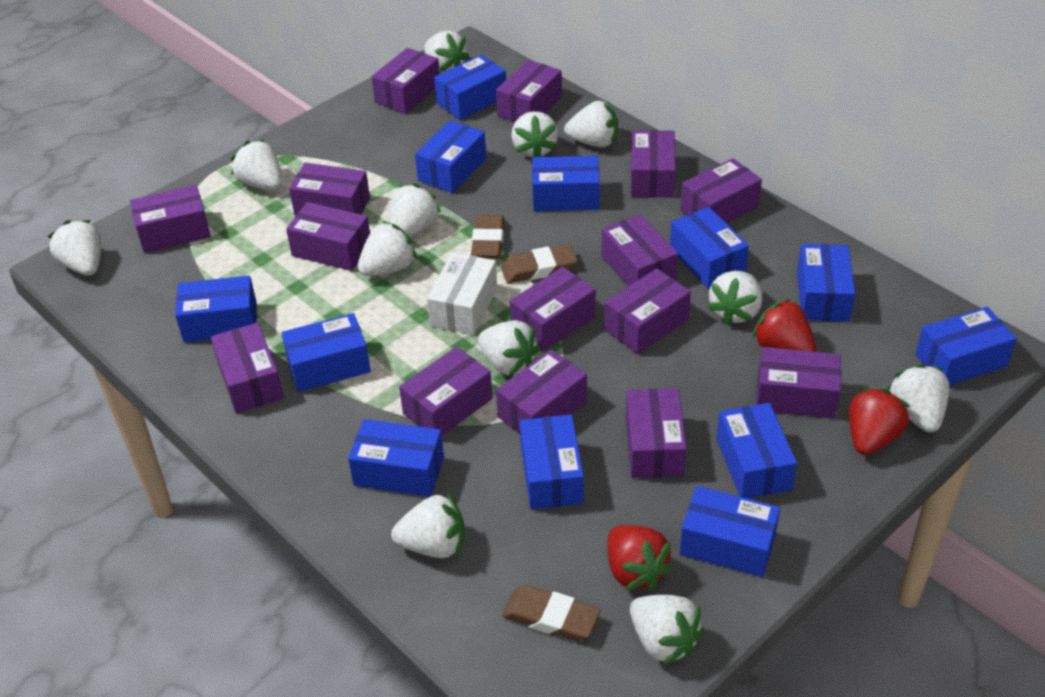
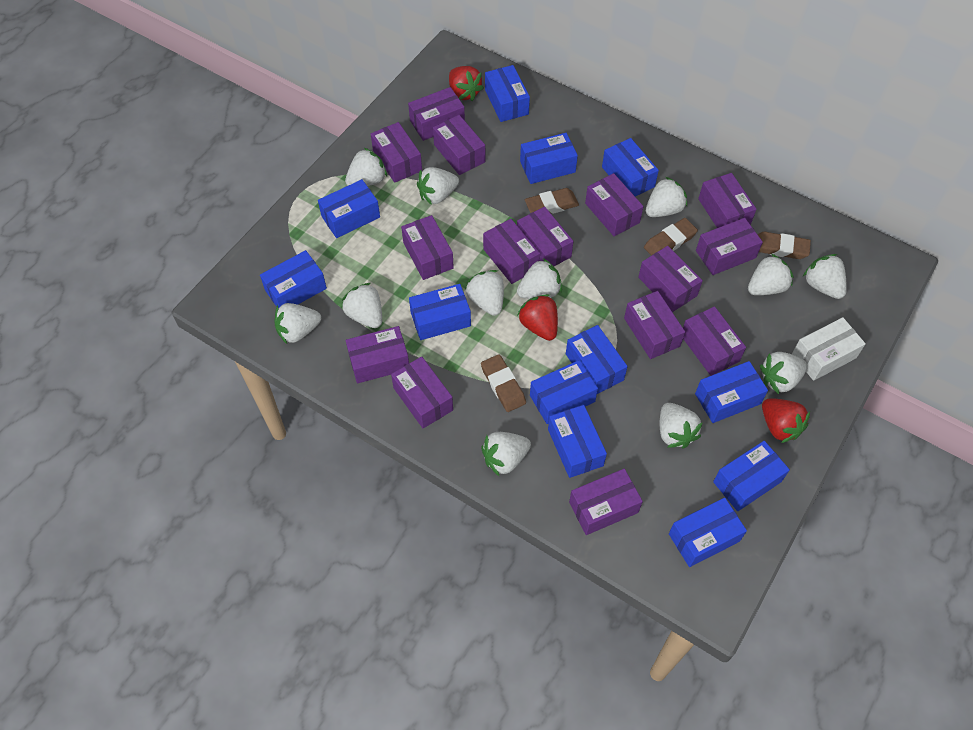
brown eraser: [471,215,504,259] [501,244,578,283] [502,585,600,641] = 3 -> [481,354,526,412] [525,188,579,214] [644,218,698,256] [757,232,811,259] = 4

